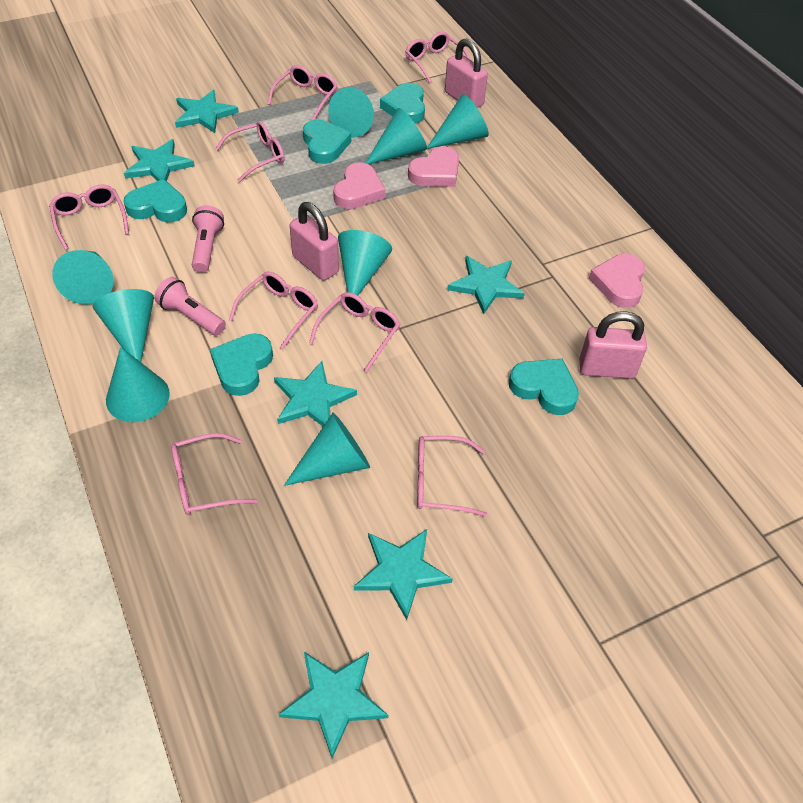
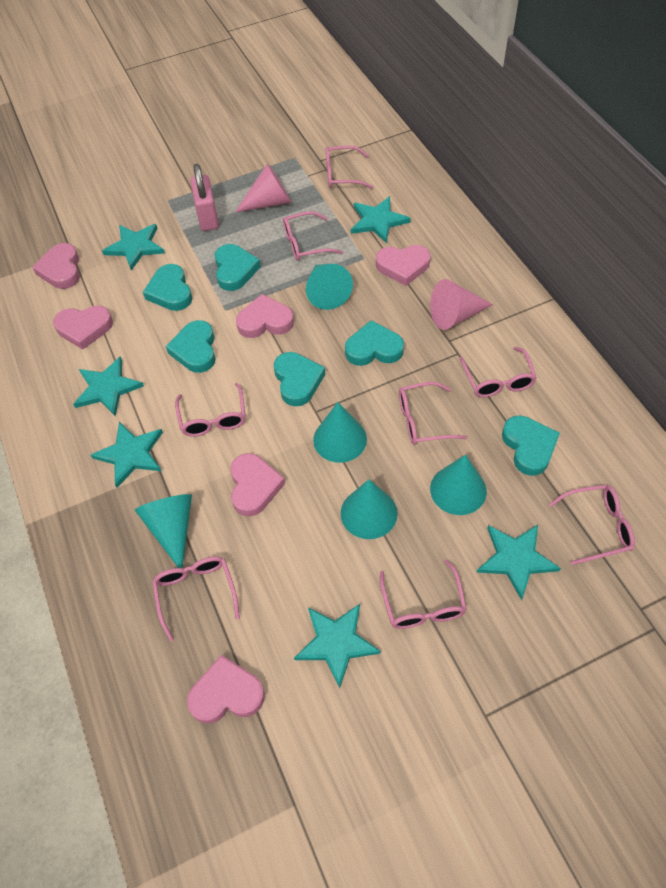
pink cone: none = 0 -> [235,163,291,213] [430,279,493,330] = 2
pink flashlight: [154,277,226,335] [192,205,224,273] = 2 -> none = 0
pink heart: [333,162,386,209] [408,146,459,187] [589,254,645,308] = 3 -> [32,243,80,289] [53,306,113,349] [187,655,265,724] [230,453,285,516] [236,294,294,338] [376,245,431,286] = 6
pink padlock: [290,202,339,280] [445,38,488,108] [579,311,647,379] = 3 -> [190,164,219,231] = 1
turquoise cone: [52,250,114,305] [93,289,154,362] [106,347,170,422] [284,413,370,486] [328,87,374,137] [338,230,392,296] [366,108,427,164] [427,94,489,149] = 8 -> [135,494,192,568] [306,264,353,310] [313,402,367,463] [341,479,398,539] [430,455,487,515] = 5
turquoise heart: [123,179,187,222] [210,333,273,396] [303,119,351,164] [380,83,425,124] [509,359,579,415] = 5 -> [143,264,192,311] [165,320,216,373] [214,244,261,291] [274,352,325,406] [345,320,404,366] [502,415,560,476] = 6

